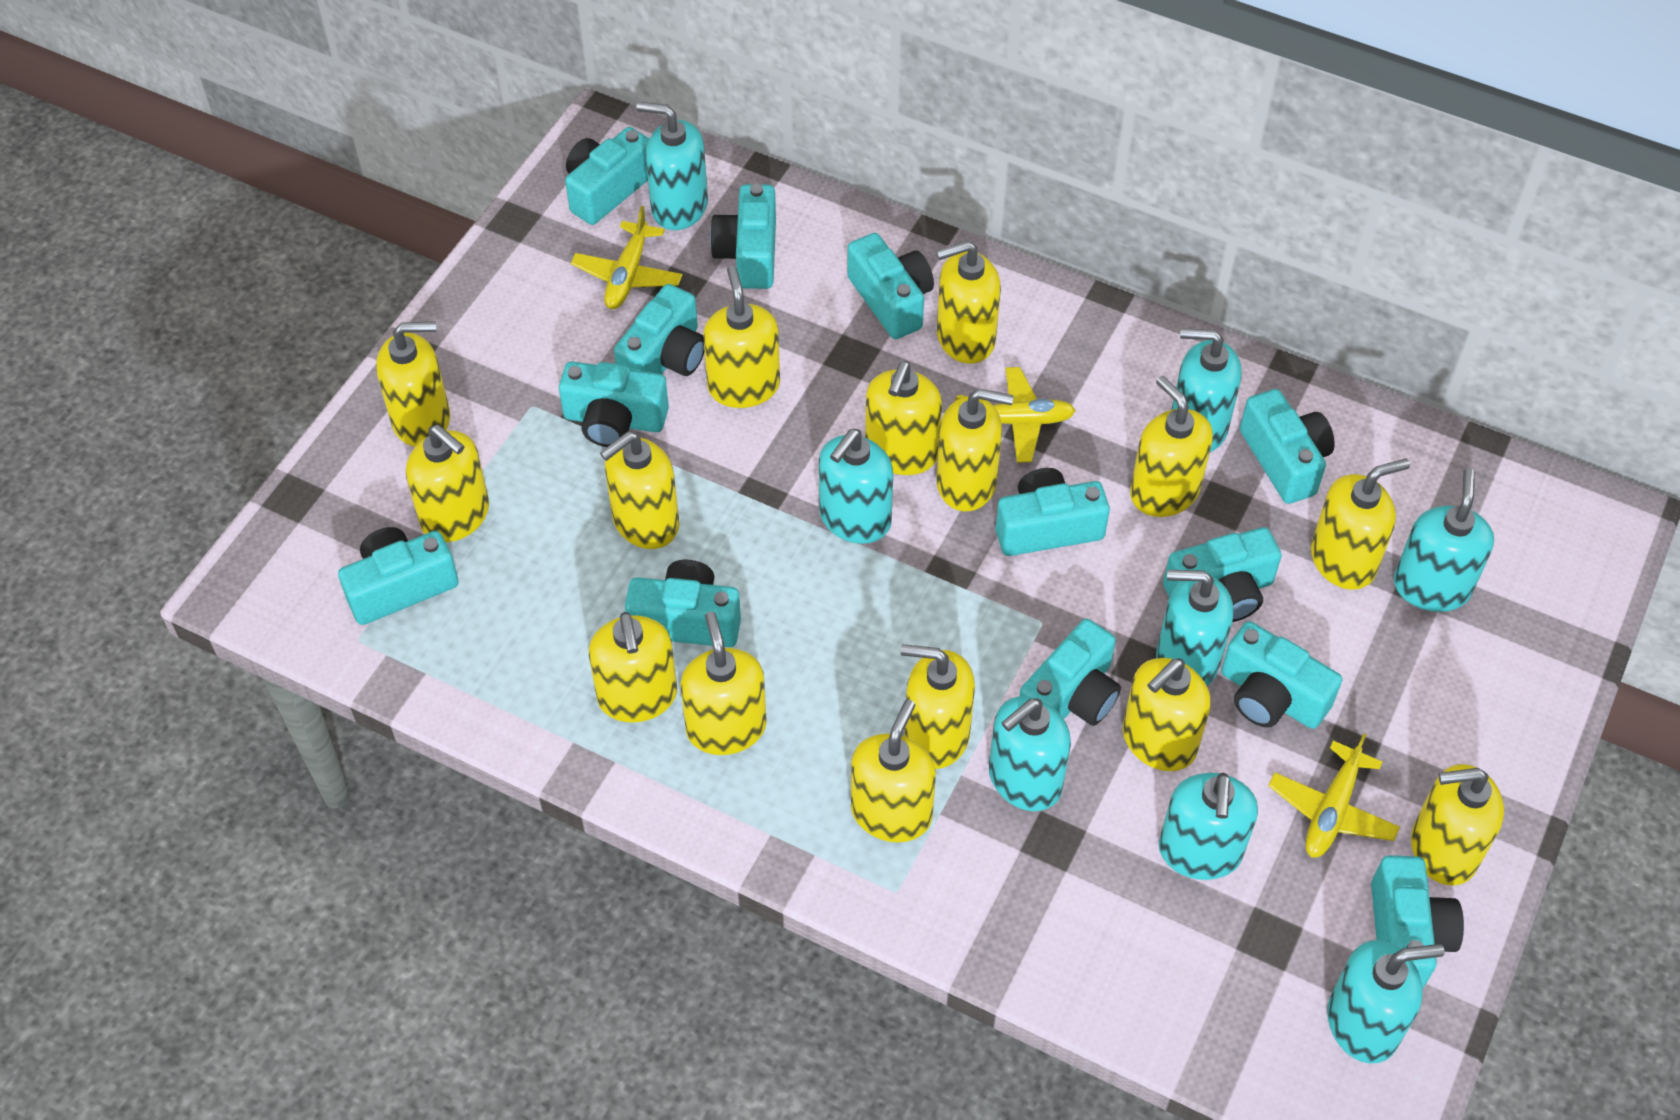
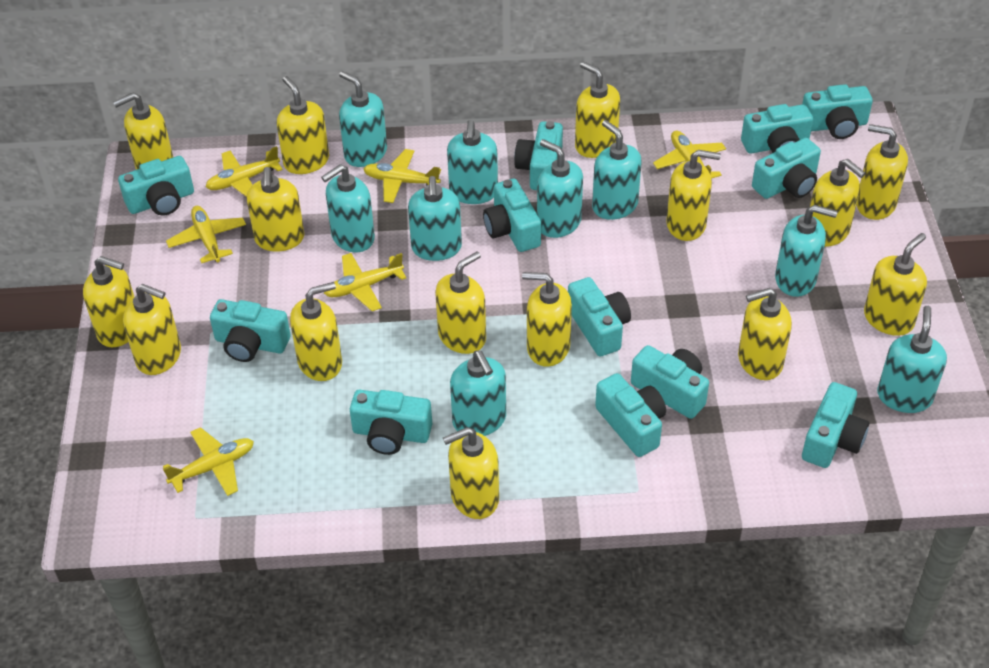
turquoise camera: [338,527,459,625] [559,361,669,447] [565,127,649,225] [614,284,705,376] [625,560,741,647] [710,184,776,289] [847,233,934,339] [996,468,1110,556] [1019,619,1121,726] [1163,527,1282,622] [1221,621,1342,729] [1240,389,1335,504] [1371,855,1464,989] = 13 -> [118,156,194,216] [210,299,291,362] [350,390,432,455] [483,179,541,252] [514,121,563,190] [568,277,631,356] [595,373,666,457] [631,345,709,419] [741,104,813,154] [752,138,821,199] [802,84,873,139] [802,382,869,468] = 12
turquoise soap dispenser: [636,102,708,230] [819,429,893,544] [989,696,1071,811] [1156,570,1233,686] [1159,773,1258,880] [1172,328,1241,452] [1327,940,1445,1063] [1394,468,1494,612] = 8 -> [321,164,375,252] [339,71,387,167] [408,176,462,261] [447,120,498,204] [450,350,506,436] [537,139,583,238] [592,120,642,220] [775,205,838,297] [877,306,947,413] = 9
yellow plane: [571,206,683,309] [955,367,1076,463] [1268,733,1400,858] = 3 -> [163,427,254,496] [166,206,246,263] [206,146,283,197] [324,253,406,311] [364,149,441,203] [653,130,726,179] = 6

